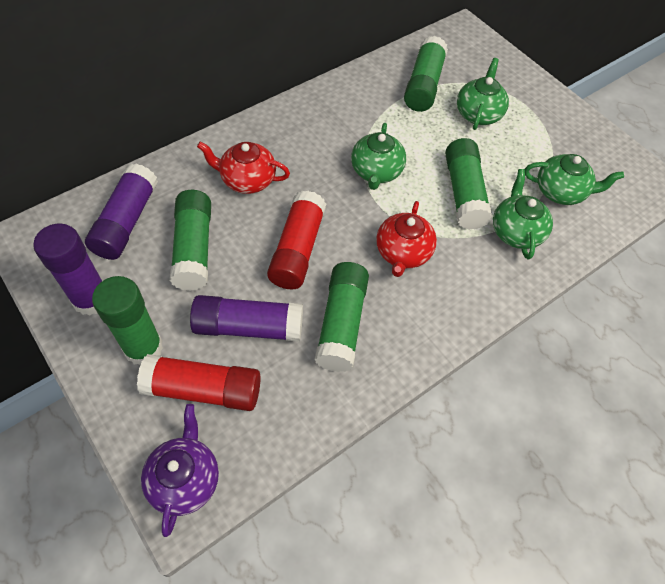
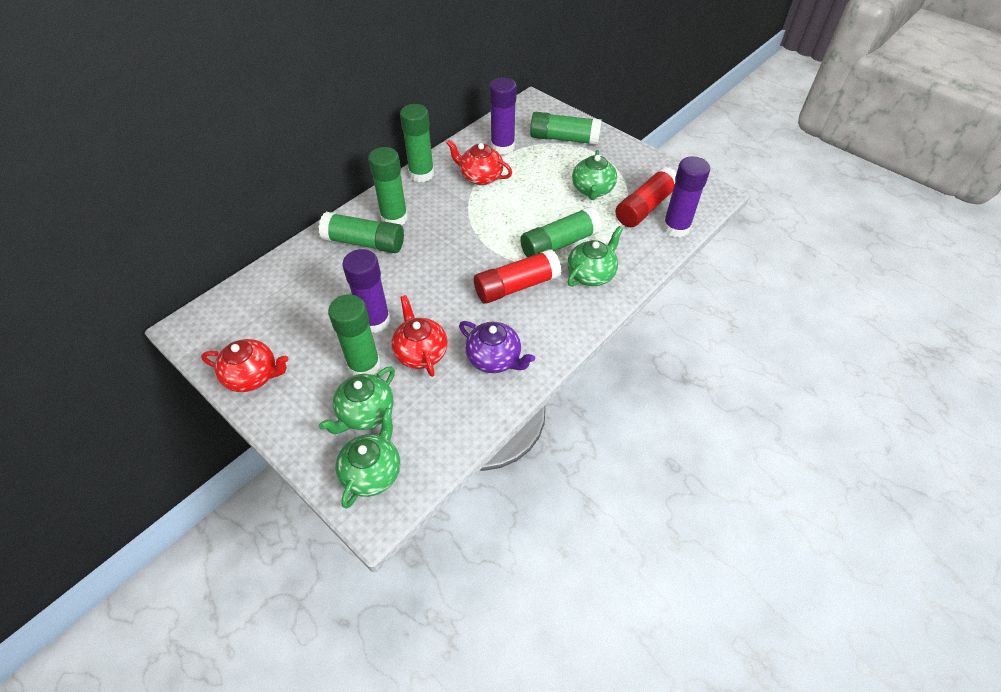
green glue stick: [92,276,163,365] [170,190,211,291] [315,262,369,372] [404,36,448,112] [445,138,492,230] = 5 -> [319,212,404,253] [328,294,381,376] [368,147,408,225] [400,104,434,182] [520,207,602,258] [530,112,602,145] = 6
red teapot: [197,142,290,194] [376,201,437,277] = 2 -> [201,339,289,392] [391,295,447,377] [446,139,512,185] = 3

